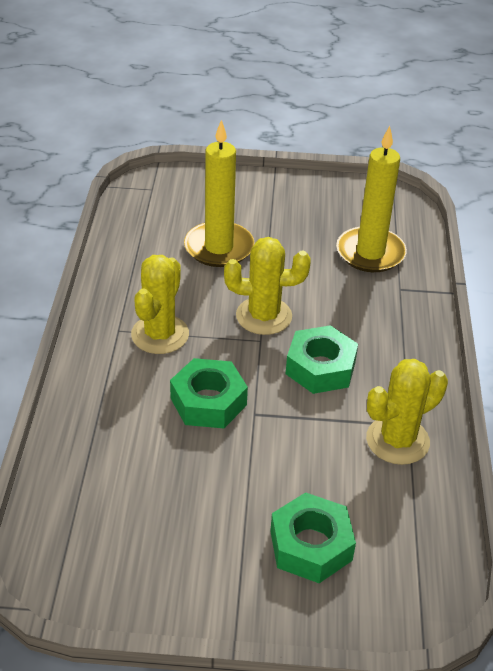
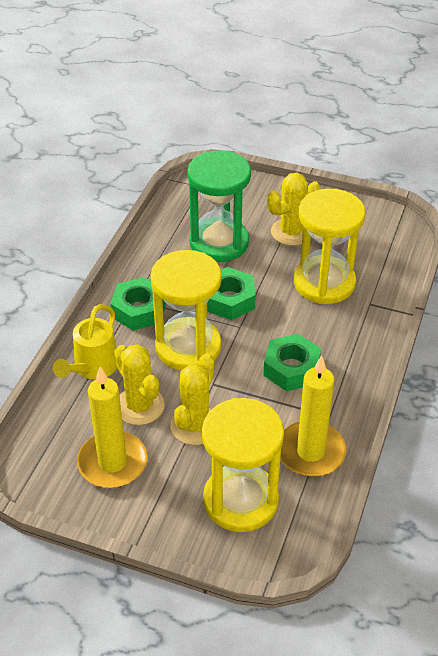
green hourglass: none = 0 -> [187,150,251,262] = 1
yellow hourglass: none = 0 -> [150,250,222,371] [202,398,284,532] [294,189,365,304] = 3
yellow watering can: none = 0 -> [53,304,117,379] = 1

